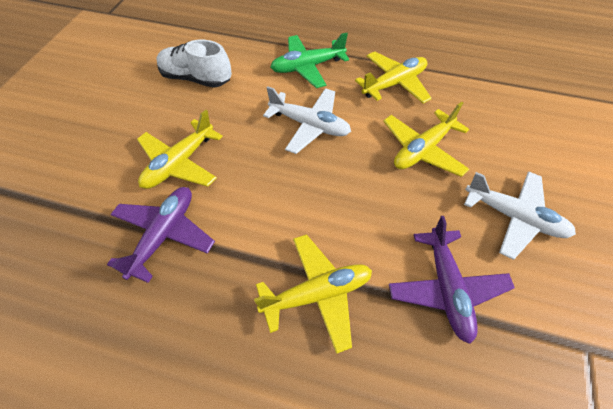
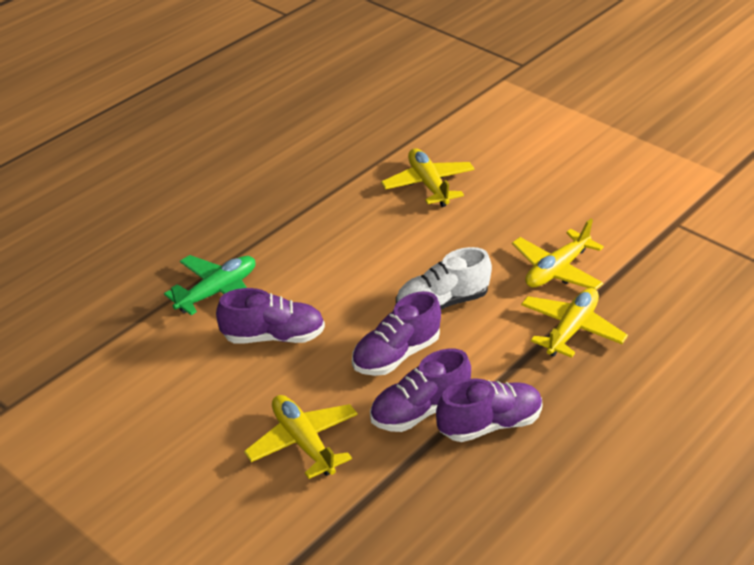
purple plane: [107,187,215,283] [389,216,515,344] = 2 -> none = 0
purple shoe: none = 0 -> [216,288,325,343] [352,291,441,376] [370,348,471,432] [436,378,543,442] = 4
white plane: [263,87,351,154] [464,171,576,260] = 2 -> none = 0

